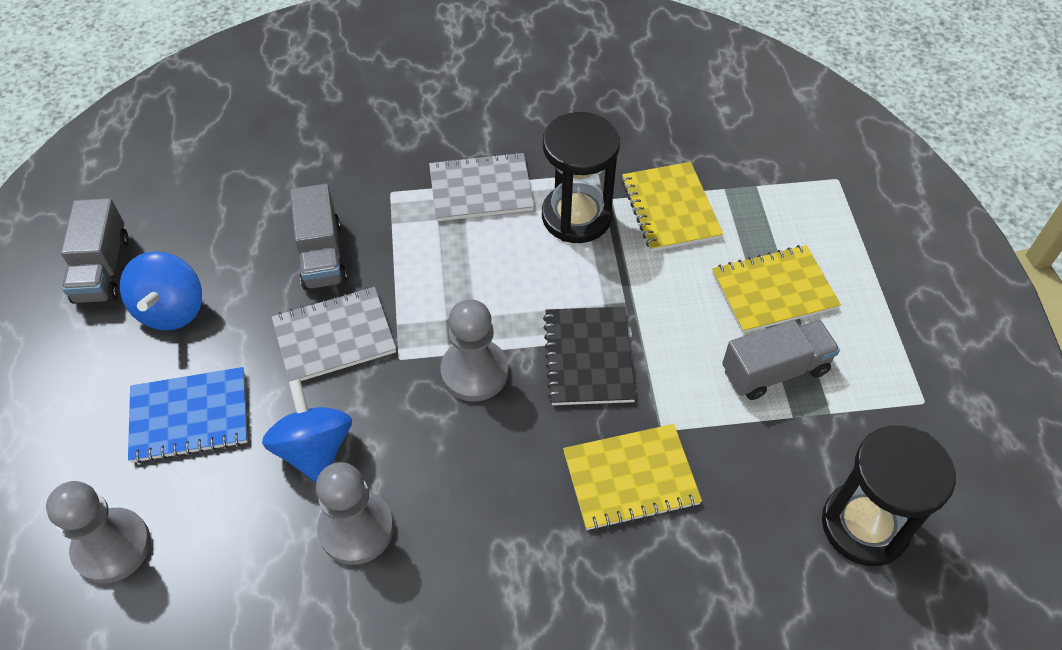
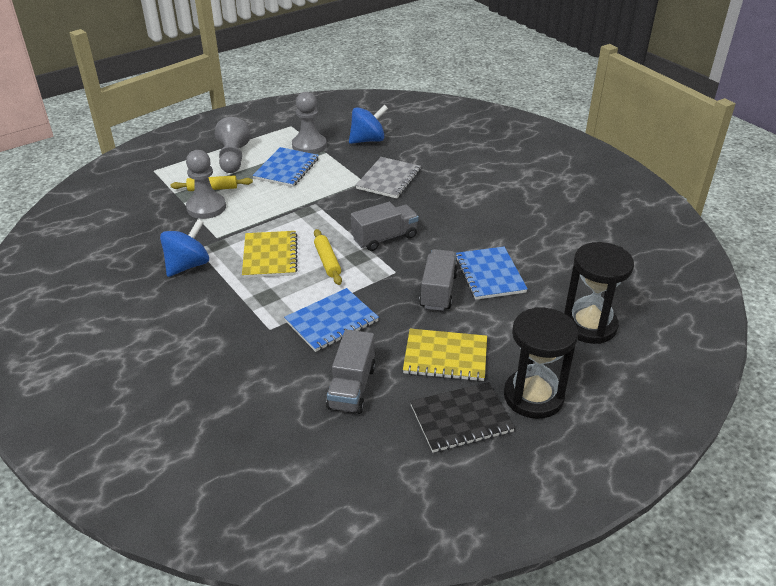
blue notebook: [128,367,248,463] = 1 -> [253,147,319,187] [284,288,379,352] [456,247,528,300] = 3
grey notebook: [272,287,396,381] [429,152,534,221] = 2 -> [355,157,421,199] = 1
yellow notebook: [563,424,702,531] [622,162,723,252] [712,245,841,333] = 3 -> [242,231,298,278] [403,329,487,381] = 2
yellow rolling pin: none = 0 -> [170,175,253,191] [314,229,342,285] = 2

